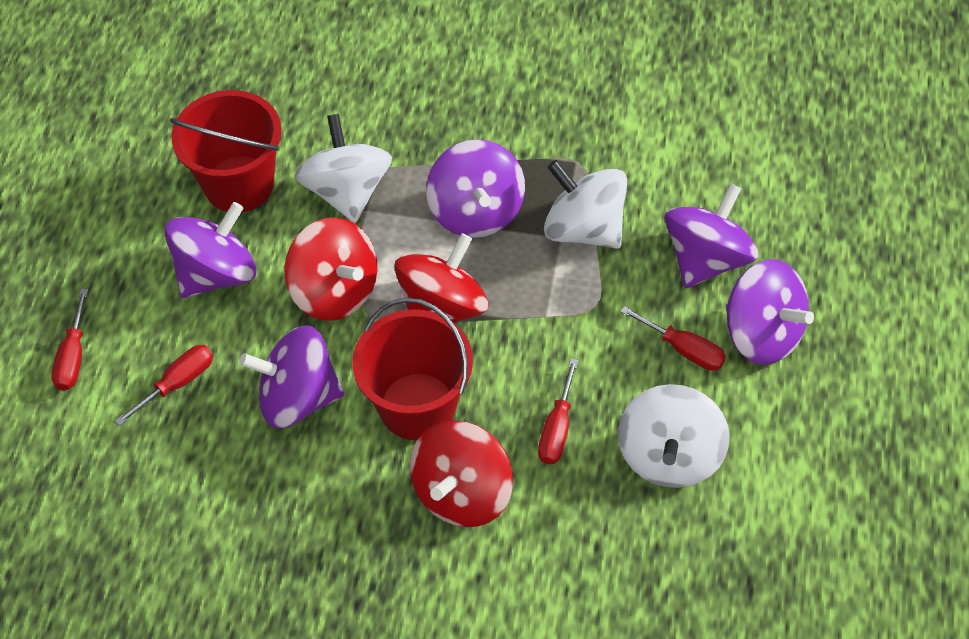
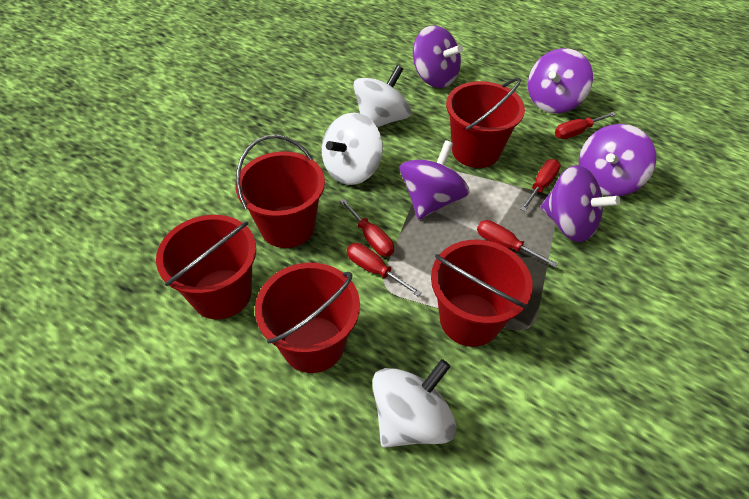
red bucket: [170,90,282,212] [352,298,473,440] = 2 -> [156,215,256,320] [235,135,325,248] [255,263,360,373] [431,239,533,347] [446,78,525,168] = 5
red screwdriver: [51,289,88,391] [115,345,213,426] [538,359,578,464] [620,306,726,371] = 4 -> [340,199,394,257] [347,243,422,296] [477,220,558,268] [520,159,561,211] [555,112,616,139] = 5
red spinning top: [284,217,377,321] [394,233,488,322] [410,420,513,527] = 3 -> none = 0

